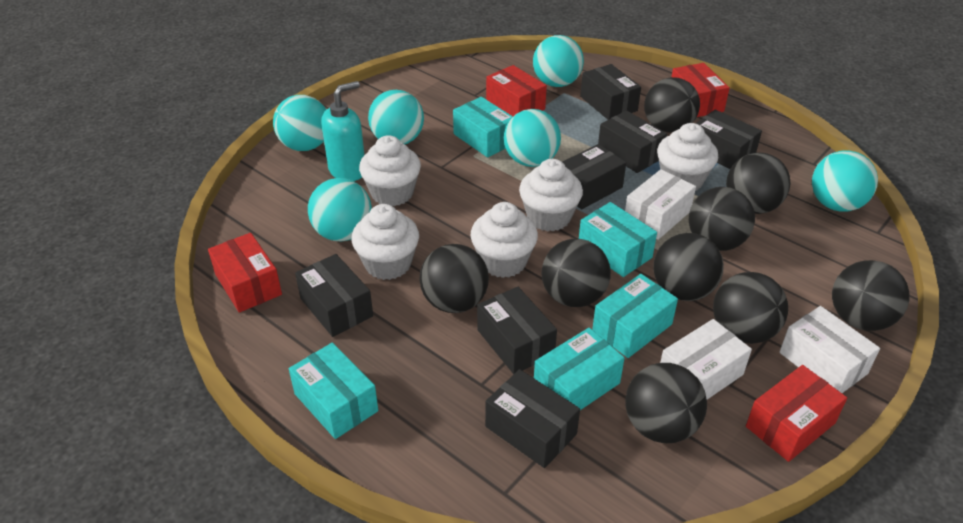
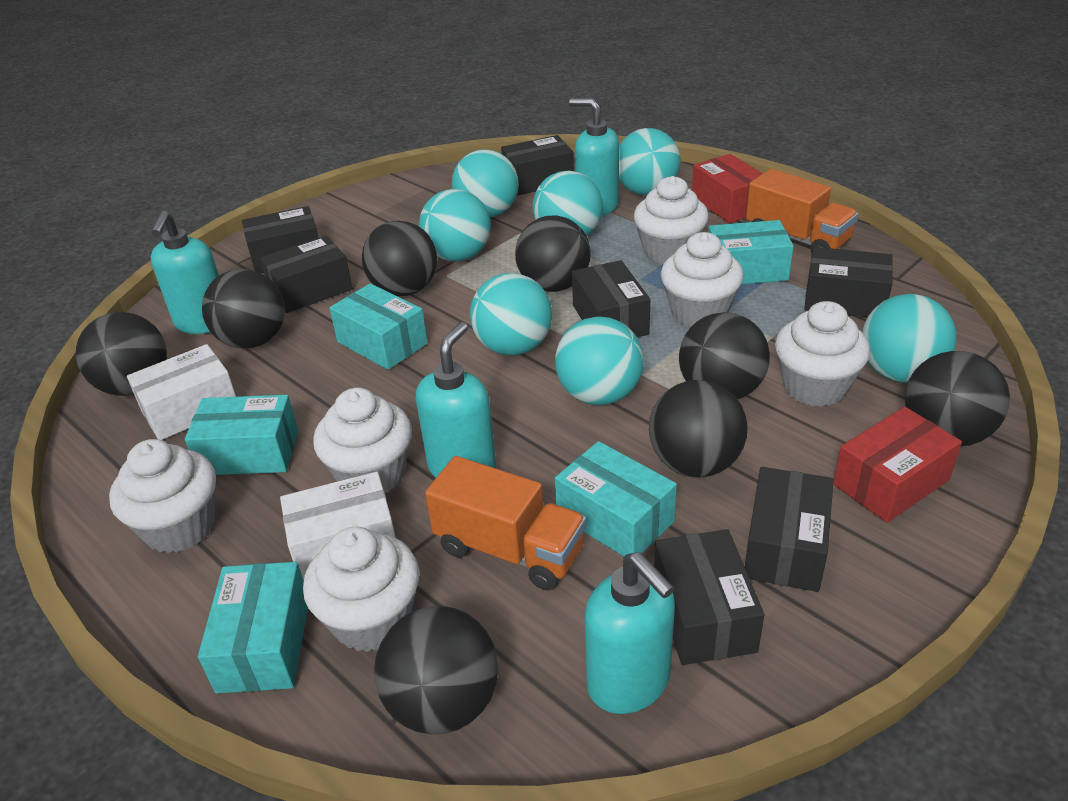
black ball: [419,244,489,313] [542,239,611,307] [625,363,707,443] [644,77,700,133] [653,233,724,301] [689,187,755,251] [713,272,788,344] [726,152,791,214] [832,260,909,331] = 9 -> [76,312,167,396] [202,269,285,349] [362,221,437,296] [374,606,498,734] [515,215,591,292] [649,380,748,477] [679,312,770,399] [905,351,1010,446] = 8
orange truck: none = 0 -> [425,456,587,591] [746,169,858,252] = 2
red box: [208,233,282,313] [486,65,547,116] [672,63,730,117] [746,365,847,462] = 4 -> [692,154,763,223] [833,407,962,523] = 2
turquoise ball: [273,95,326,151] [308,178,372,241] [368,90,424,144] [504,109,561,167] [533,35,584,87] [812,150,878,212] = 6 -> [419,189,491,261] [452,149,519,217] [470,273,552,355] [533,171,603,236] [555,316,644,405] [619,128,680,195] [862,294,957,383] = 7
turquoise soap dispenser: [321,81,365,181] = 1 -> [151,211,219,334] [416,322,496,478] [569,98,619,216] [584,552,675,714] = 4
white box: [625,169,696,240] [660,319,752,399] [779,306,880,393] = 3 -> [127,344,236,440] [280,472,396,580] = 2
white cupcake: [352,204,419,280] [359,135,421,206] [471,202,538,278] [519,159,583,231] [657,123,718,190] = 5 -> [109,439,216,553] [303,527,419,652] [313,388,412,493] [634,176,709,264] [661,232,743,327] [775,301,870,407] = 6

